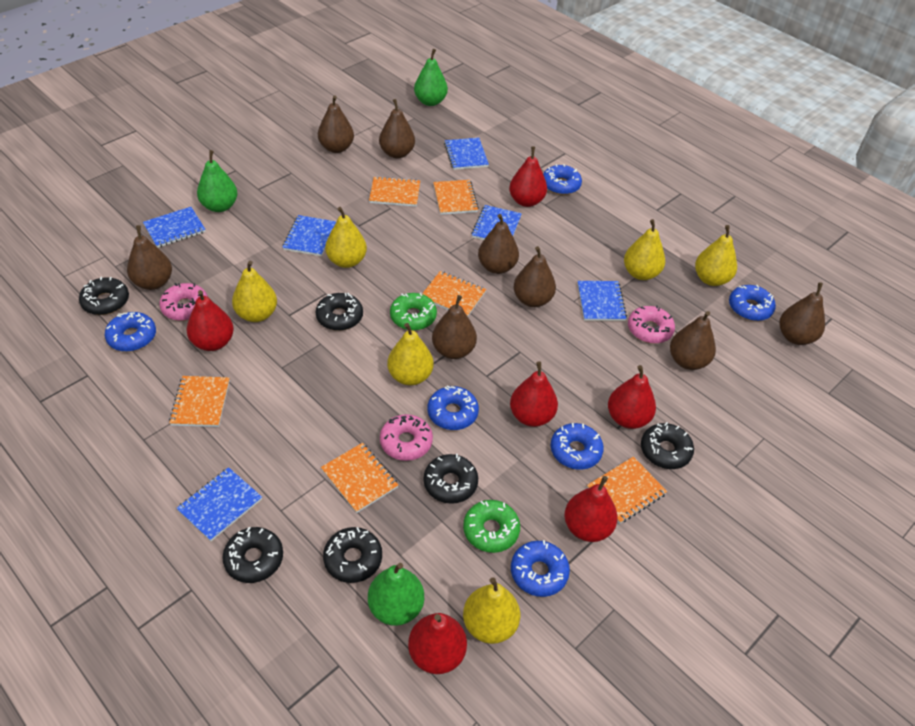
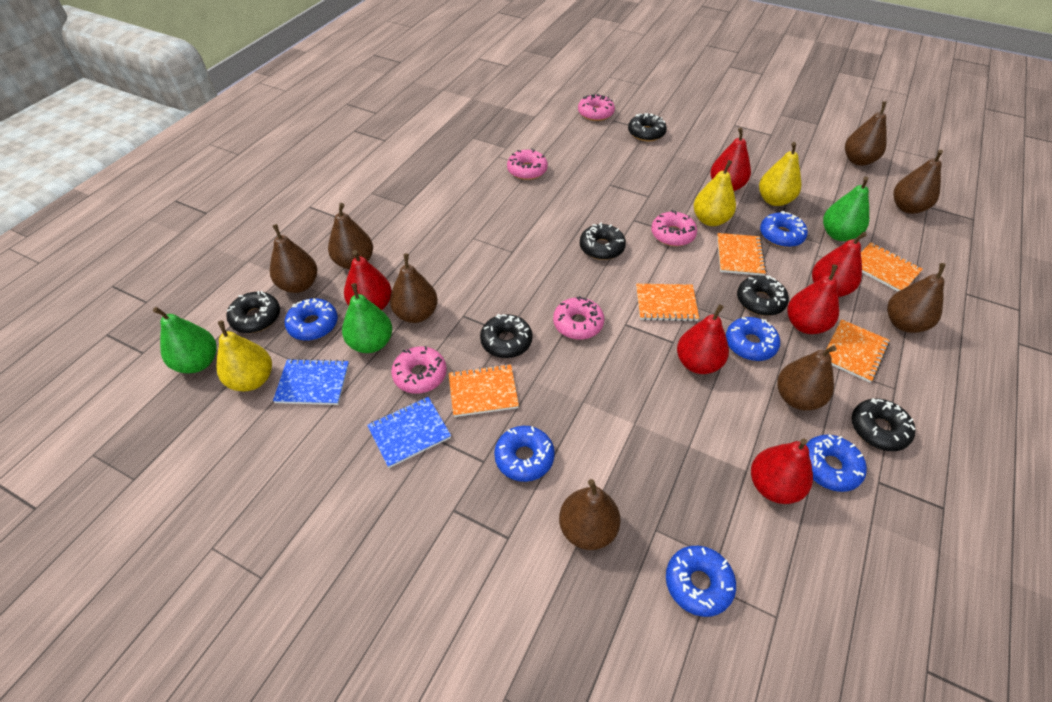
blue notebook: [143,207,206,248] [176,467,262,541] [282,215,336,256] [444,138,489,170] [471,205,522,240] [577,281,627,321] = 6 -> [273,358,349,405] [367,397,451,468] = 2
green donut: [390,293,437,330] [463,500,520,553] = 2 -> none = 0
orange notebook: [169,376,230,427] [321,443,398,513] [369,176,420,207] [422,271,486,316] [433,180,479,215] [587,457,667,524] = 6 -> [449,364,519,417] [636,284,699,322] [717,233,767,276] [826,319,890,383] [861,243,923,292] = 5
pink donut: [159,283,208,321] [380,414,433,461] [628,305,675,344] = 3 -> [391,346,447,394] [507,148,548,180] [553,296,604,340] [578,94,615,121] [651,210,697,246] = 5
yellow pear: [232,261,277,322] [325,207,367,268] [387,323,434,385] [463,577,520,644] [624,219,665,280] [695,225,737,286] = 6 -> [216,321,272,392] [693,160,736,226] [759,142,801,206] = 3

